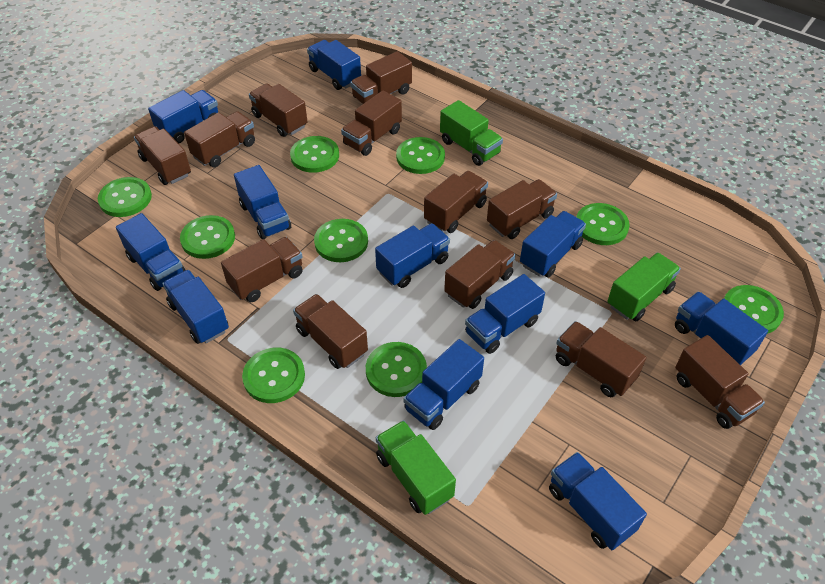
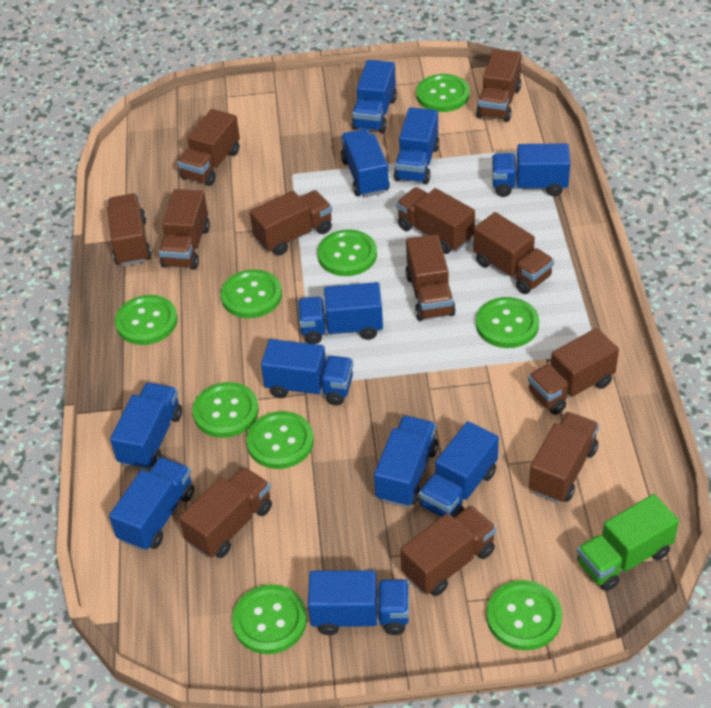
green truck: [376,420,456,515] [440,100,503,166] [607,253,681,321] = 3 -> [577,494,679,591] = 1

